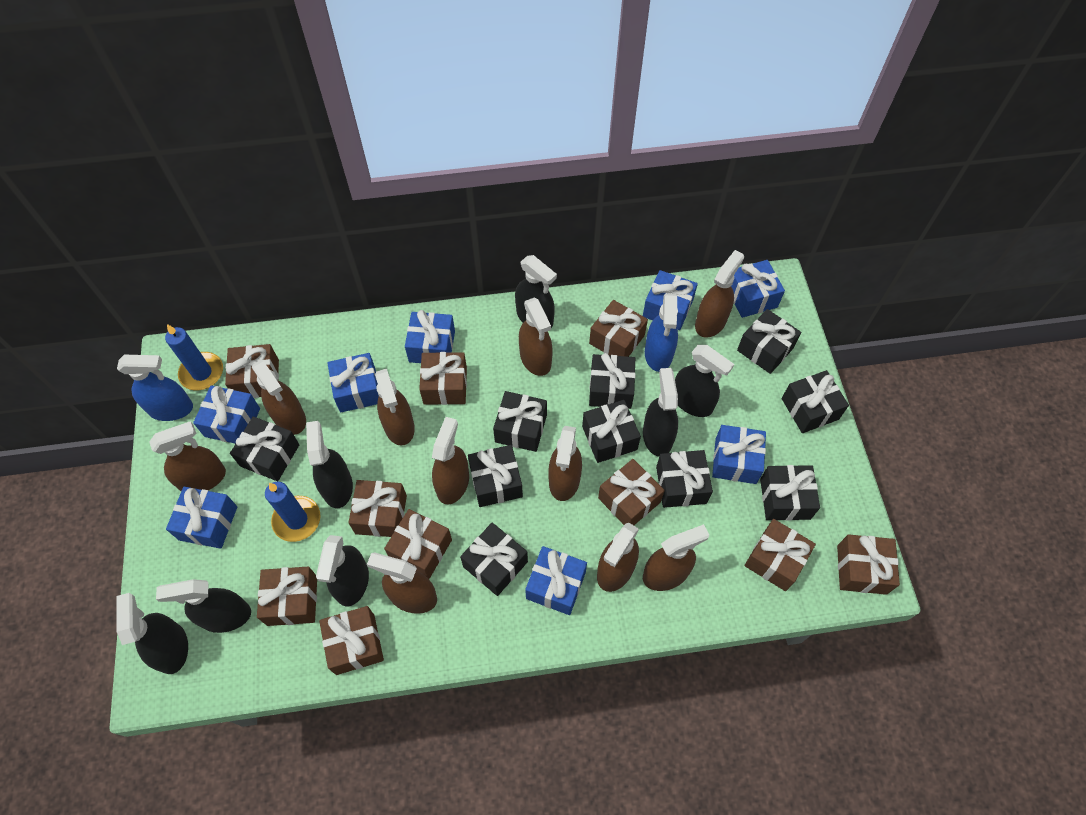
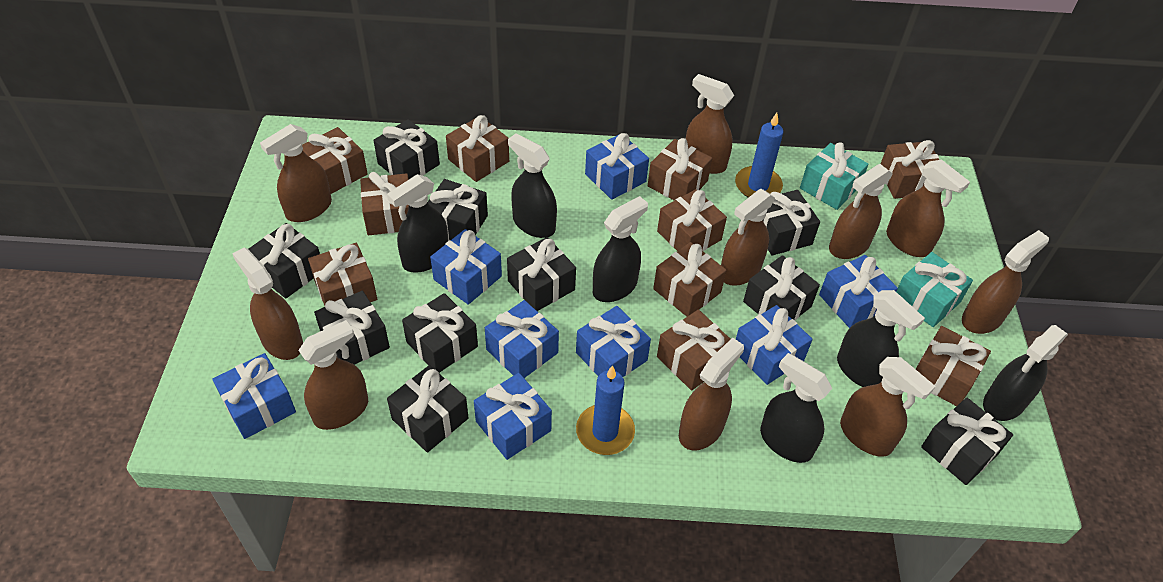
black spray bottle: [116,593,188,674] [156,579,251,633] [306,421,353,508] [316,535,369,607] [515,255,557,328] [643,368,678,457] [675,345,734,417] = 7 -> [387,174,448,273] [508,134,557,238] [593,196,648,302] [760,353,832,463] [837,290,925,387] [983,325,1068,421] = 6
blue spray bottle: [117,355,193,421] [645,293,678,372] = 2 -> none = 0
turquoise gift: none = 0 -> [800,143,869,210] [896,252,973,327] = 2

